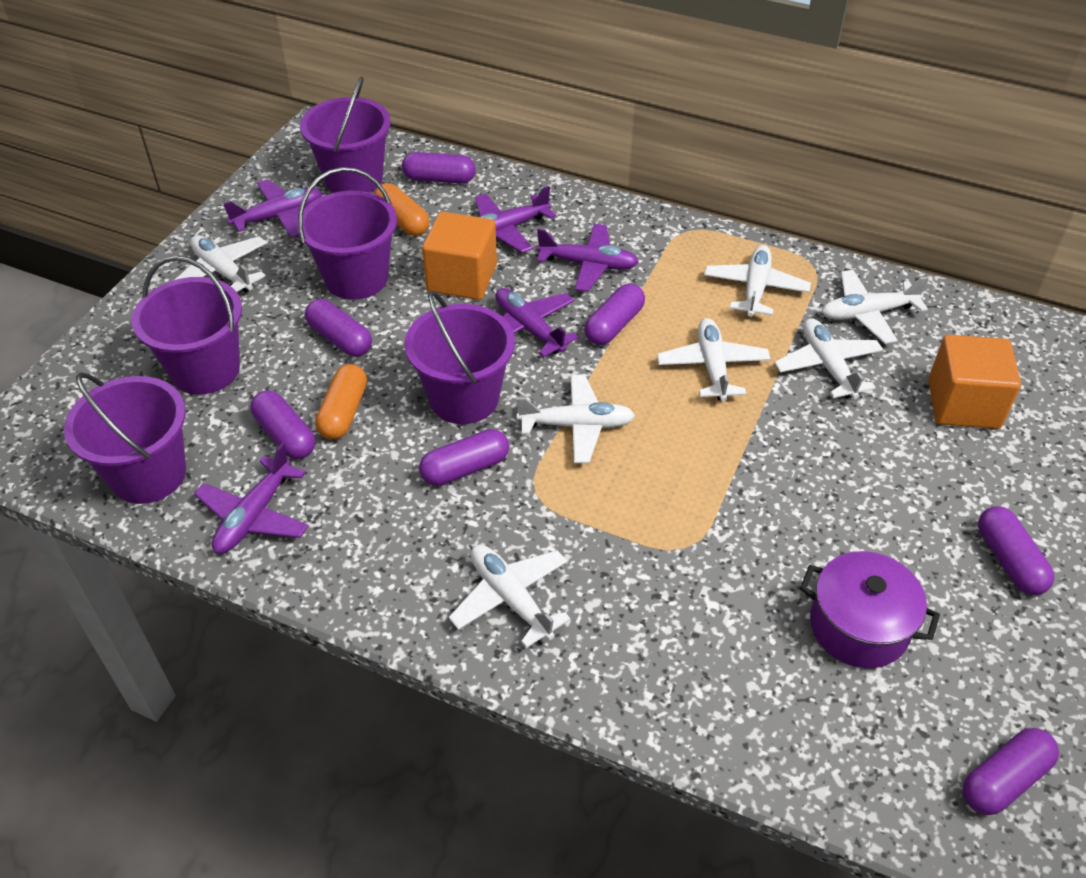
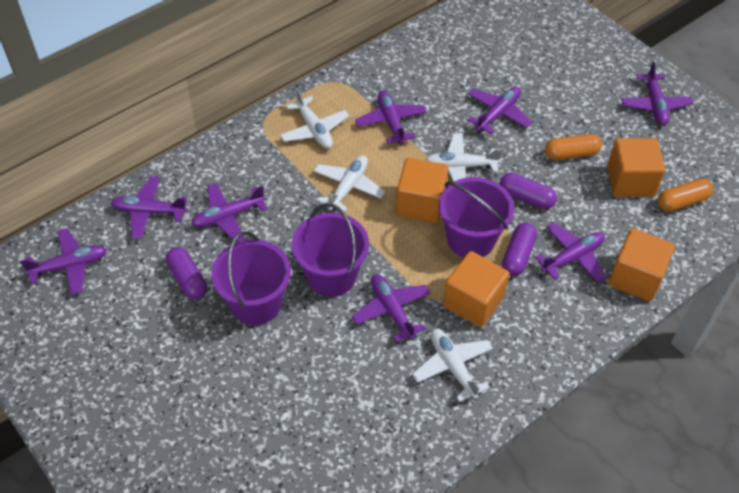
orange cube: [422,212,497,300] [928,335,1021,429] = 2 -> [396,158,449,223] [443,251,509,327] [607,138,665,197] [609,228,675,301] = 4
purple bucket: [64,372,186,504] [132,256,242,395] [297,167,397,300] [300,76,391,193] [404,290,515,424] = 5 -> [211,231,291,325] [292,203,369,297] [439,177,514,258] = 3
purple capsule: [251,390,315,459] [305,299,372,357] [402,152,476,183] [419,429,509,486] [584,283,645,345] [963,728,1059,815] [978,506,1055,595] = 7 -> [166,247,207,300] [499,173,557,209] [502,223,537,276] = 3
purple plane: [194,443,309,554] [223,179,322,237] [475,186,556,253] [495,288,578,357] [537,224,639,292] = 5 -> [20,229,107,295] [110,176,188,239] [191,183,268,243] [352,274,431,342] [355,91,427,144] [468,87,532,134] [535,223,606,282] [621,62,693,125] = 8
purple pot: [800,551,940,668] = 1 -> none = 0
white plane: [174,235,267,293] [449,544,571,648] [516,374,635,463] [657,318,771,401] [704,245,811,317] [774,318,883,399] [822,270,929,344] = 7 -> [280,88,349,149] [314,155,385,212] [412,328,493,402] [425,133,502,182] = 4

